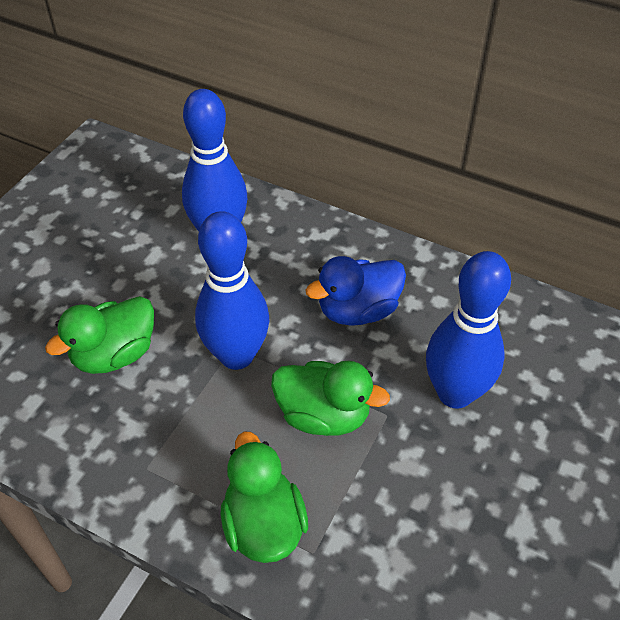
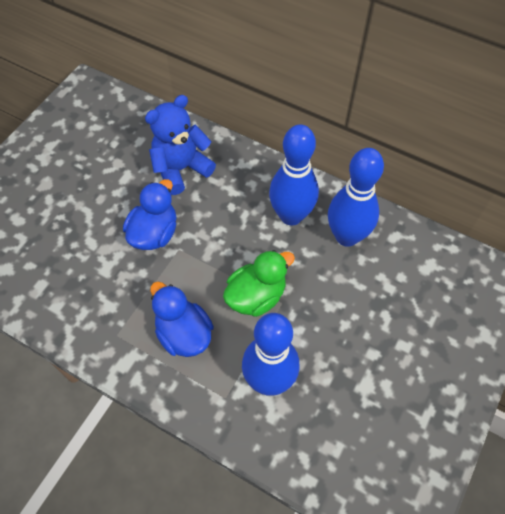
blue duck: [305,256,406,326] = 1 -> [123,179,176,250] [150,282,214,357] = 2
blue teddy bear: none = 0 -> [145,95,216,195] = 1
green duck: [45,296,154,374] [221,432,308,563] [271,361,390,436] = 3 -> [223,250,295,317] = 1

